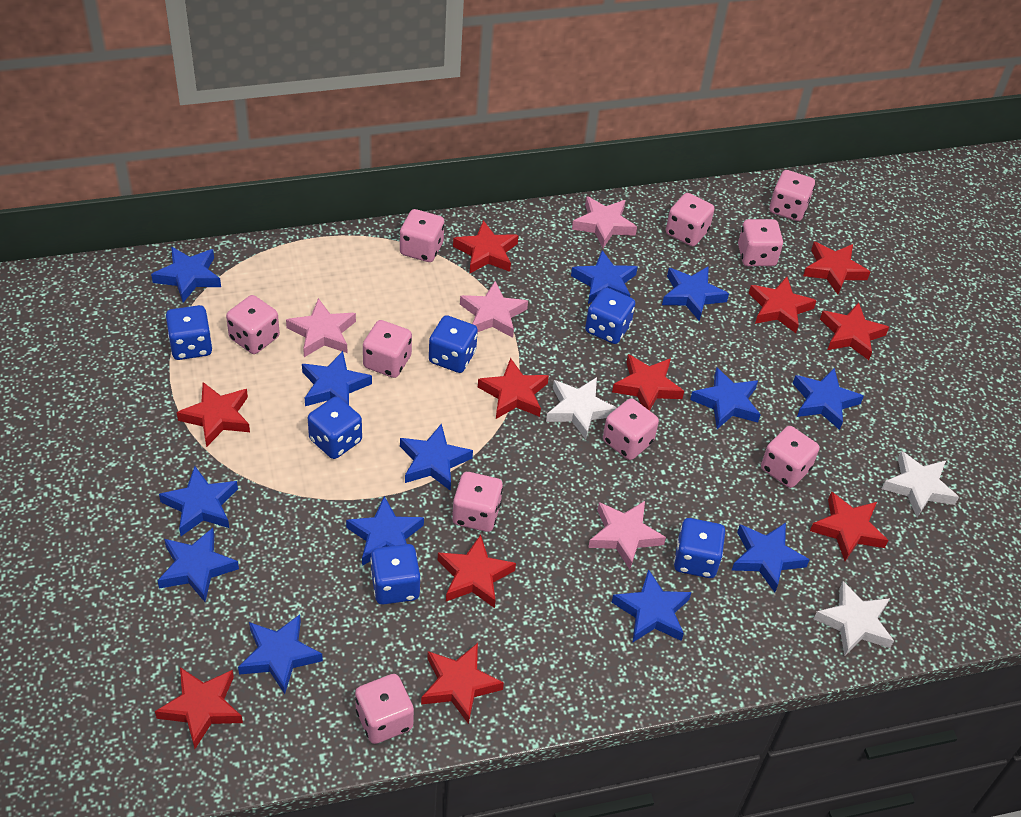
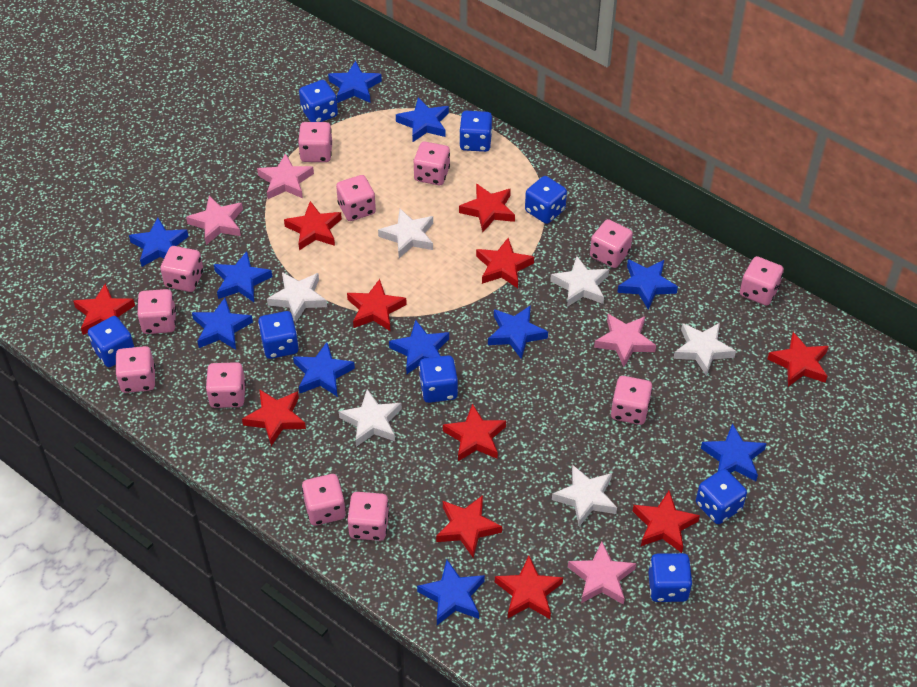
blue dice: [166,305,212,360] [308,396,362,459] [370,544,420,605] [429,315,478,373] [585,287,635,344] [674,518,725,578] = 6 -> [88,316,134,367] [258,311,299,359] [299,80,338,122] [419,355,458,403] [459,111,492,152] [525,176,567,224] [648,553,692,602] [696,469,747,524] = 8
blue star: [151,247,221,302] [157,528,239,602] [159,466,238,536] [238,615,323,694] [302,351,372,406] [346,496,424,566] [400,423,473,491] [571,250,638,304] [612,569,692,643] [662,266,729,321] [690,368,761,429] [731,523,810,592] [792,368,864,430] = 13 -> [129,217,189,267] [192,298,253,350] [214,252,272,302] [293,342,355,397] [328,61,382,103] [389,320,449,374] [396,97,449,142] [417,560,485,625] [488,305,548,359] [617,259,678,310] [701,423,767,481] = 11
pink dice: [226,295,280,354] [355,674,414,744] [363,320,412,378] [400,209,444,262] [452,472,503,532] [603,398,659,460] [666,193,714,246] [738,219,783,266] [761,426,819,488] [769,170,815,221] = 10 -> [115,346,155,393] [137,289,176,334] [160,246,203,292] [206,362,246,408] [298,122,332,162] [302,474,346,526] [336,175,376,221] [347,492,389,541] [413,141,450,185] [590,219,633,268] [611,376,652,425] [740,256,784,306] = 12
white star: [546,377,617,439] [814,581,894,657] [882,451,959,517] = 3 -> [267,272,327,323] [339,389,402,447] [378,209,433,258] [550,256,609,307] [552,465,617,527] [673,323,736,376] = 6

